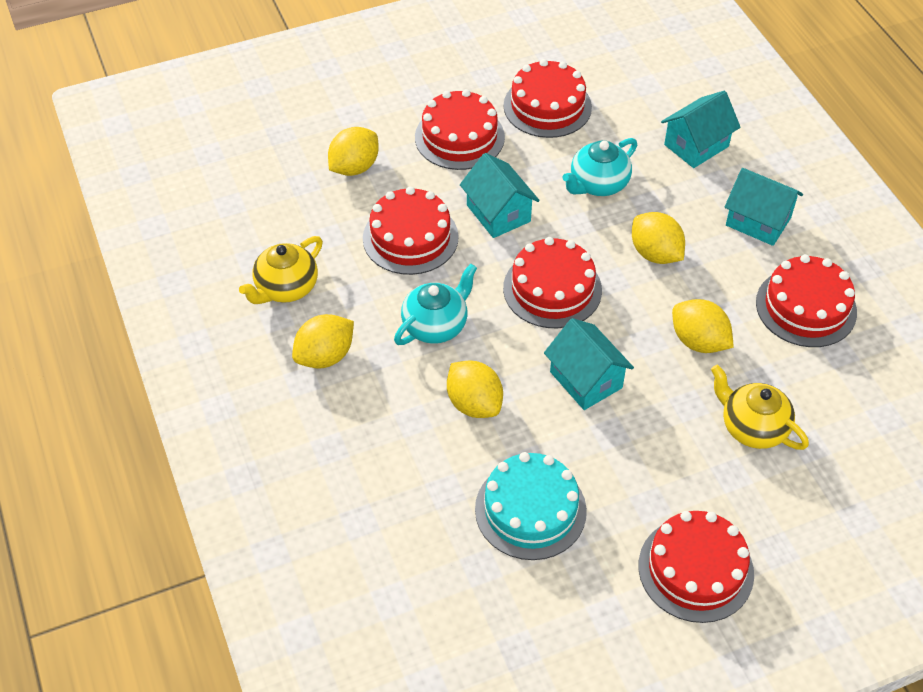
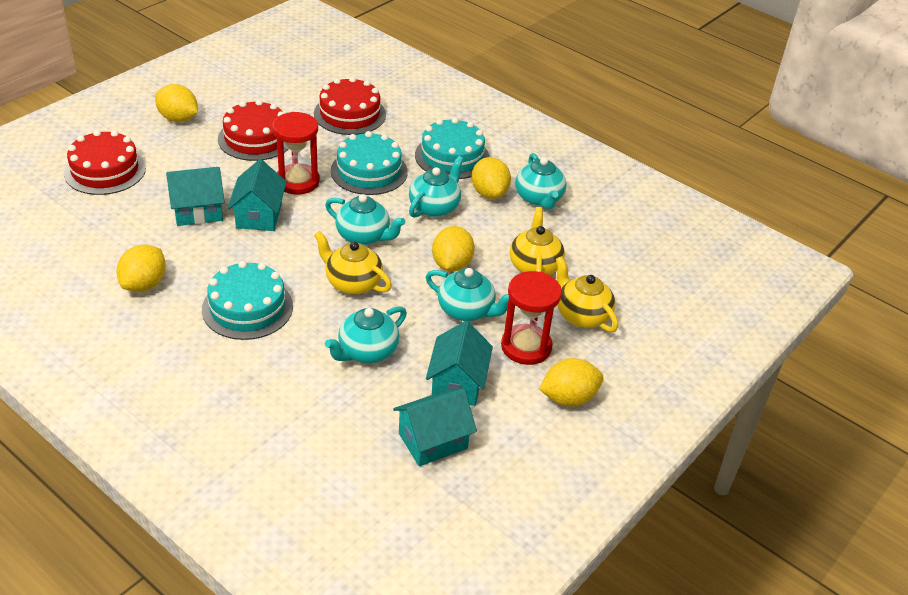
red cake: [363,187,459,275] [415,89,505,170] [503,59,592,138] [503,237,602,328] [638,511,754,623] [756,254,857,347] = 6 -> [64,130,146,195] [218,100,289,161] [314,77,386,135] = 3
red hourglass: none = 0 -> [272,112,320,194] [501,271,562,365] = 2
turquoise cake: [475,452,587,560] = 1 -> [202,261,293,340] [331,131,408,195] [415,117,490,179] = 3
turquoise teapot: [394,264,477,345] [562,138,637,196] = 2 -> [325,194,405,245] [325,306,407,363] [409,156,464,218] [426,268,509,321] [515,153,567,209] = 5
yellow teapot: [239,236,323,304] [711,365,809,450] = 2 -> [314,231,392,295] [510,207,565,275] [556,256,618,332] = 3

